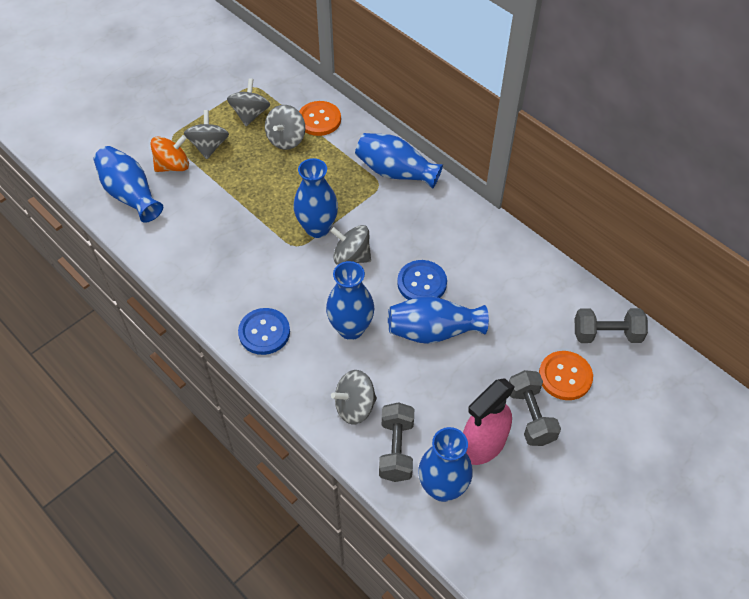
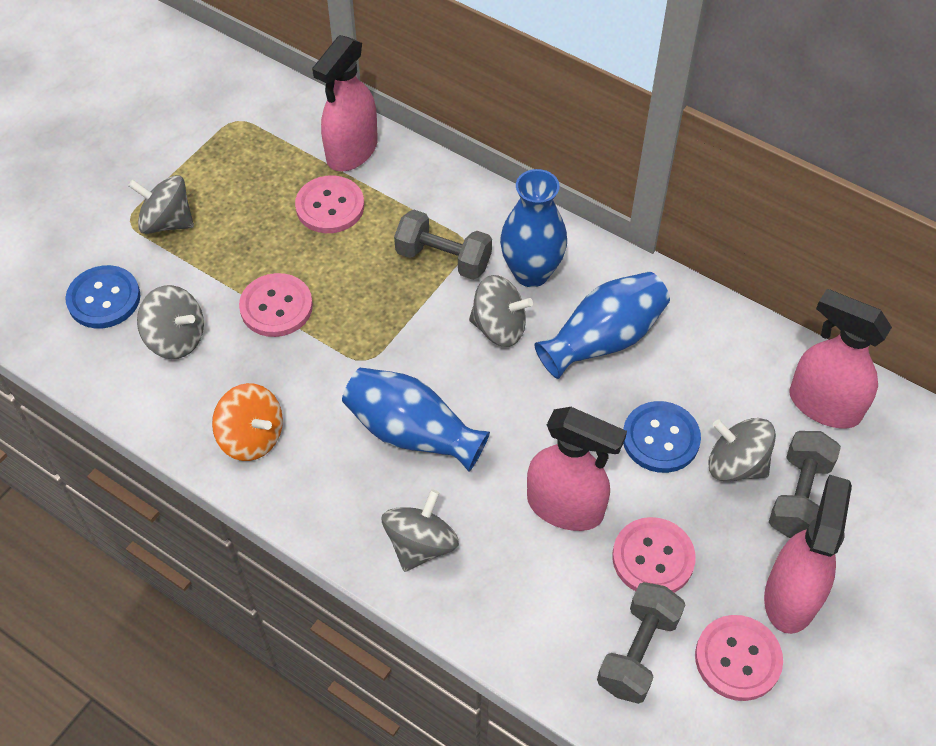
blue vase: [94,146,163,223] [294,158,338,238] [326,261,374,340] [355,133,443,189] [388,296,489,344] [418,427,473,502] = 6 -> [342,367,490,471] [500,169,567,287] [534,272,670,379] = 3
orange button: [299,101,341,136] [539,351,593,400] = 2 -> none = 0
pink button: none = 0 -> [239,273,313,337] [295,175,364,233] [612,517,696,593] [695,615,783,701] = 4
pink spray bottle: [463,378,515,465] = 1 -> [312,35,378,171] [527,407,627,531] [764,475,852,634] [789,289,892,428] = 4

